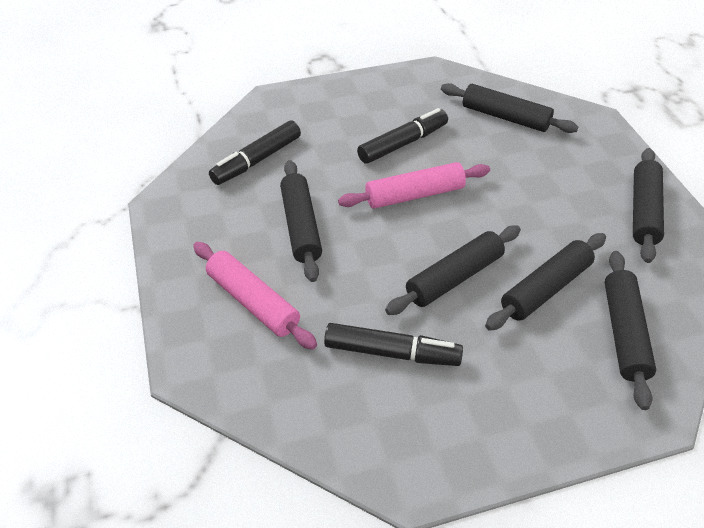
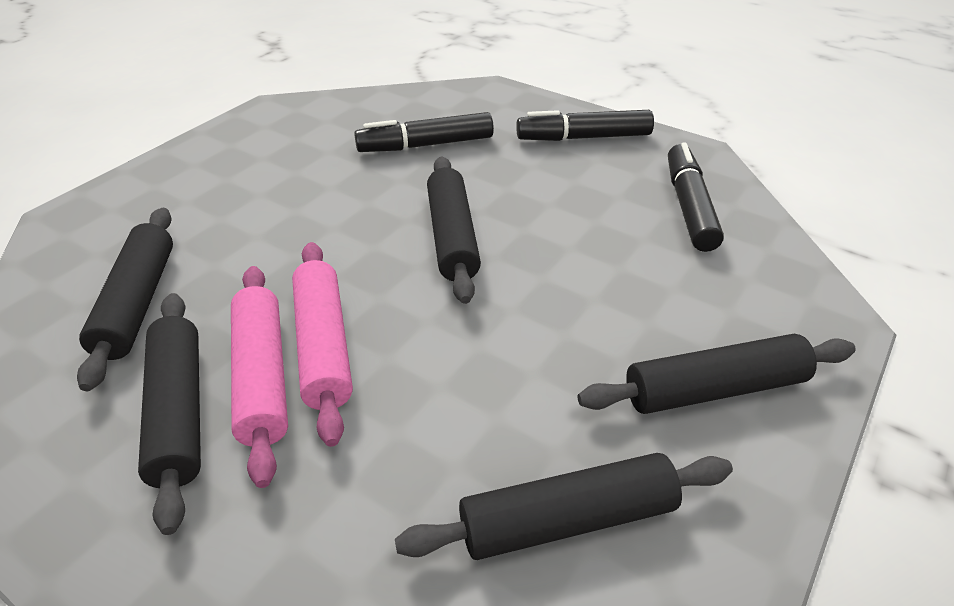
black rolling pin: [280,160,322,282] [385,226,521,315] [441,83,578,133] [485,233,606,331] [604,251,656,410] [633,148,664,263] = 6 -> [77,208,173,391] [138,293,201,535] [395,453,733,560] [427,156,481,304] [578,334,856,414] = 5

